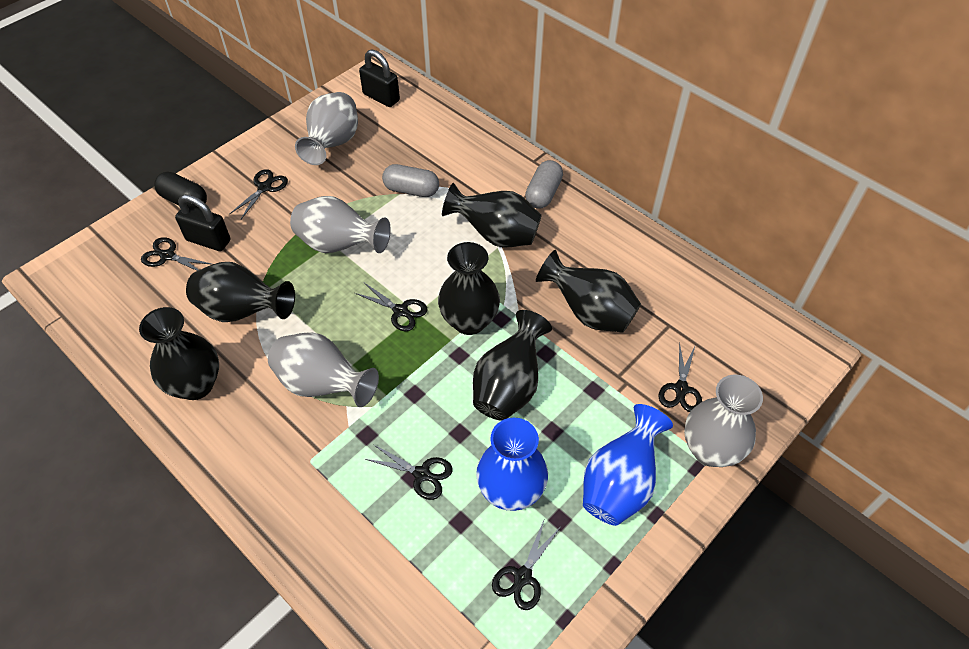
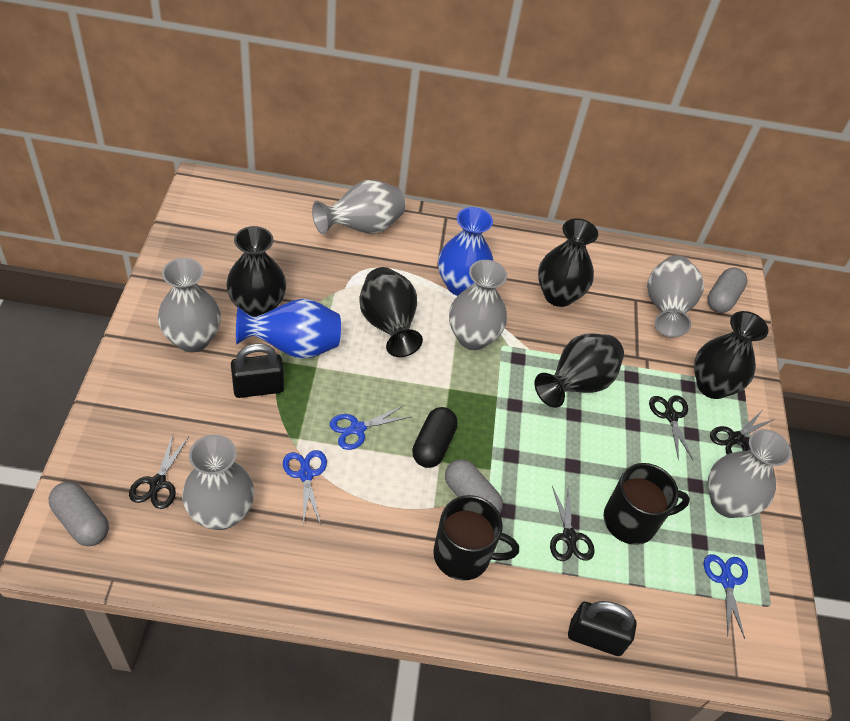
black mug: none = 0 -> [433,495,519,580] [604,463,690,545] = 2
black scissors: [141,237,213,271] [230,169,288,219] [355,283,428,331] [365,444,453,500] [492,518,560,610] [658,342,702,412] = 6 -> [129,434,189,509] [550,485,595,561] [649,395,693,461] [710,411,775,454] = 4
black vase: [139,307,219,400] [186,262,295,322] [438,242,500,335] [442,183,542,248] [473,310,552,421] [536,250,641,333] = 6 -> [226,226,286,317] [359,267,423,357] [534,334,624,408] [538,218,598,307] [694,311,768,399] = 5
blue scissors: none = 0 -> [283,450,327,525] [330,405,410,450] [704,554,748,639] = 3
grey capsule: [382,164,439,197] [525,160,563,209] = 2 -> [49,482,109,546] [445,459,503,514] [707,267,748,313] = 3
grey vase: [268,332,379,407] [290,196,391,253] [295,92,358,165] [684,375,763,467] = 4 -> [158,258,221,352] [182,435,254,530] [312,180,405,235] [449,260,507,350] [647,255,704,337] [708,429,791,518] = 6

